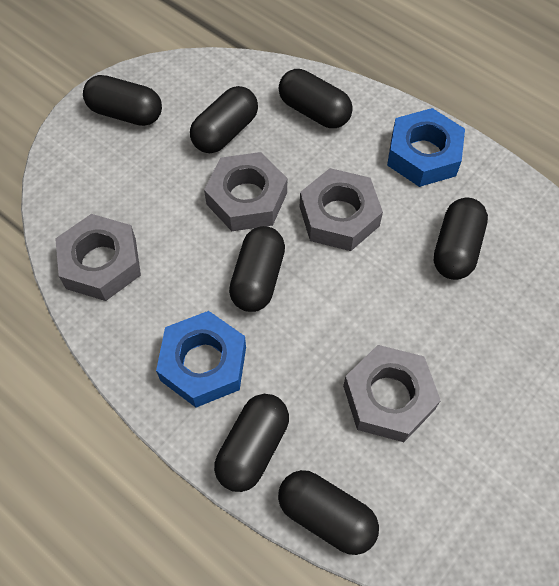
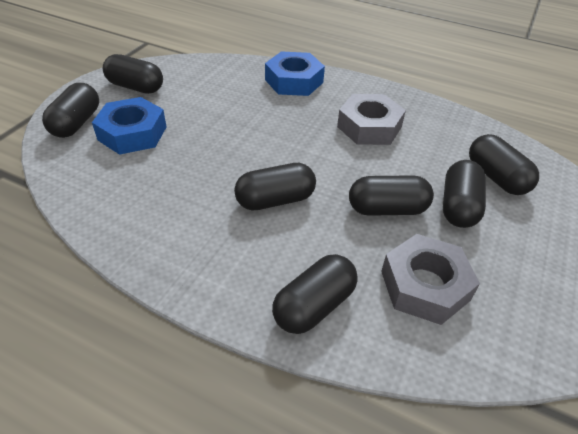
grey nut: [55,214,141,301] [204,152,287,231] [300,168,383,251] [343,345,441,442] = 4 -> [337,94,406,145] [381,234,480,325] = 2

